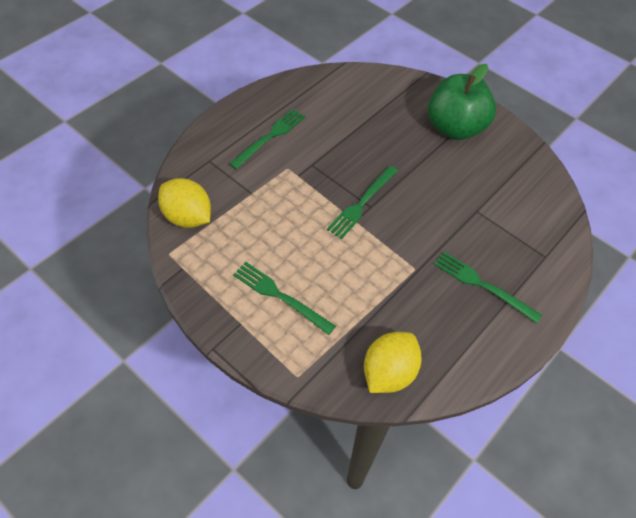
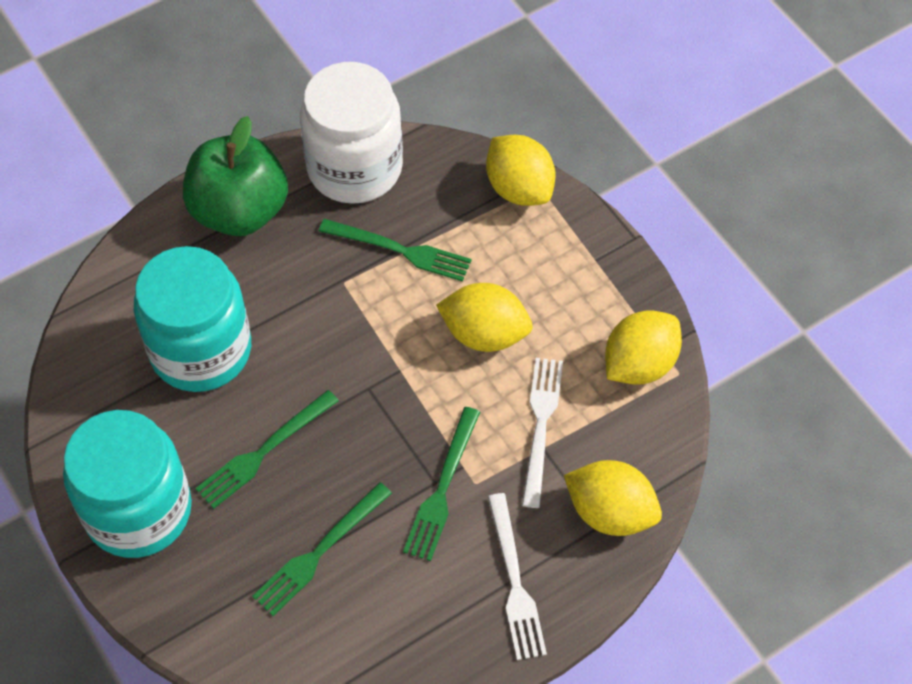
turquoise jar: none = 0 -> [63,410,192,558] [134,246,251,392] = 2
white fork: none = 0 -> [488,493,547,660] [522,358,563,508] = 2
white jar: none = 0 -> [300,62,403,204] = 1
yellow lemon: [158,178,211,228] [364,332,422,393] = 2 -> [436,283,533,352] [486,135,555,206] [564,460,662,536] [605,310,682,385] = 4

